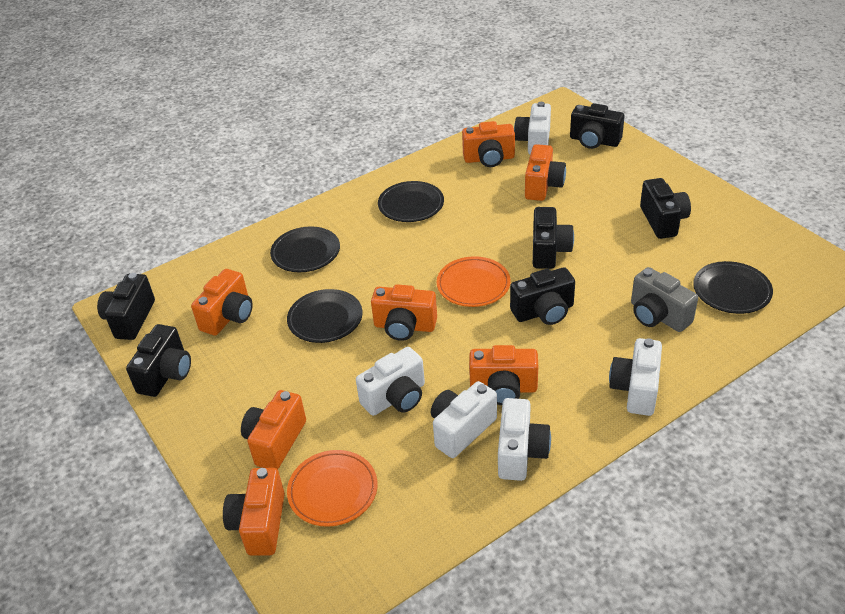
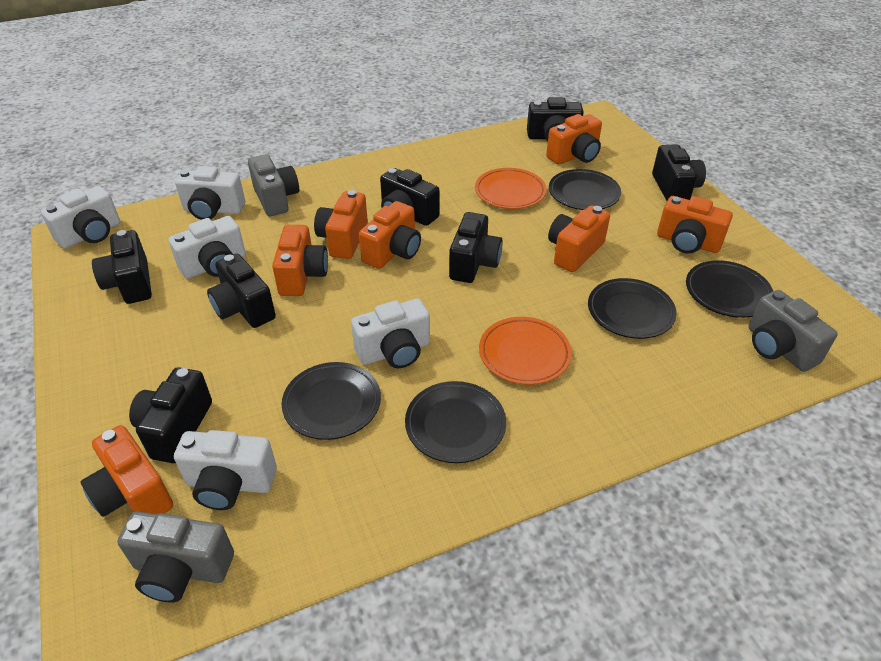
black camera: [97,273,155,340] [126,324,191,397] [510,267,575,325] [533,207,574,269] [570,103,625,149] [640,178,691,239] = 6 -> [92,230,152,304] [129,367,212,463] [207,254,276,328] [380,168,440,226] [449,212,503,283] [527,97,584,141] [652,144,706,201] = 7
black plate: [270,226,340,272] [287,289,363,343] [378,181,444,222] [693,261,773,314] = 4 -> [282,362,381,440] [405,381,506,463] [549,169,621,210] [588,278,677,339] [686,260,773,318] = 5
grey camera: [631,267,698,332] = 1 -> [117,511,234,603] [248,154,299,216] [749,290,838,372] = 3

